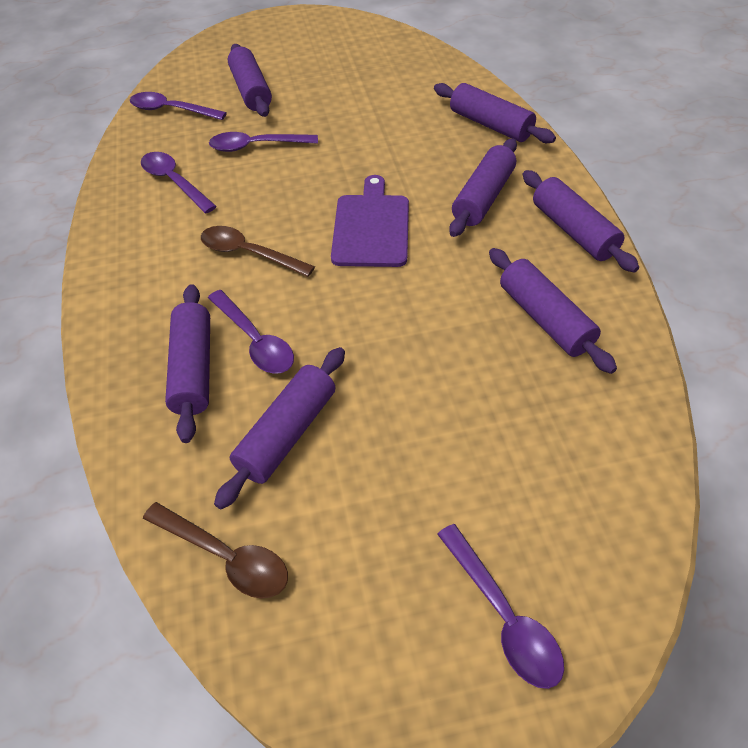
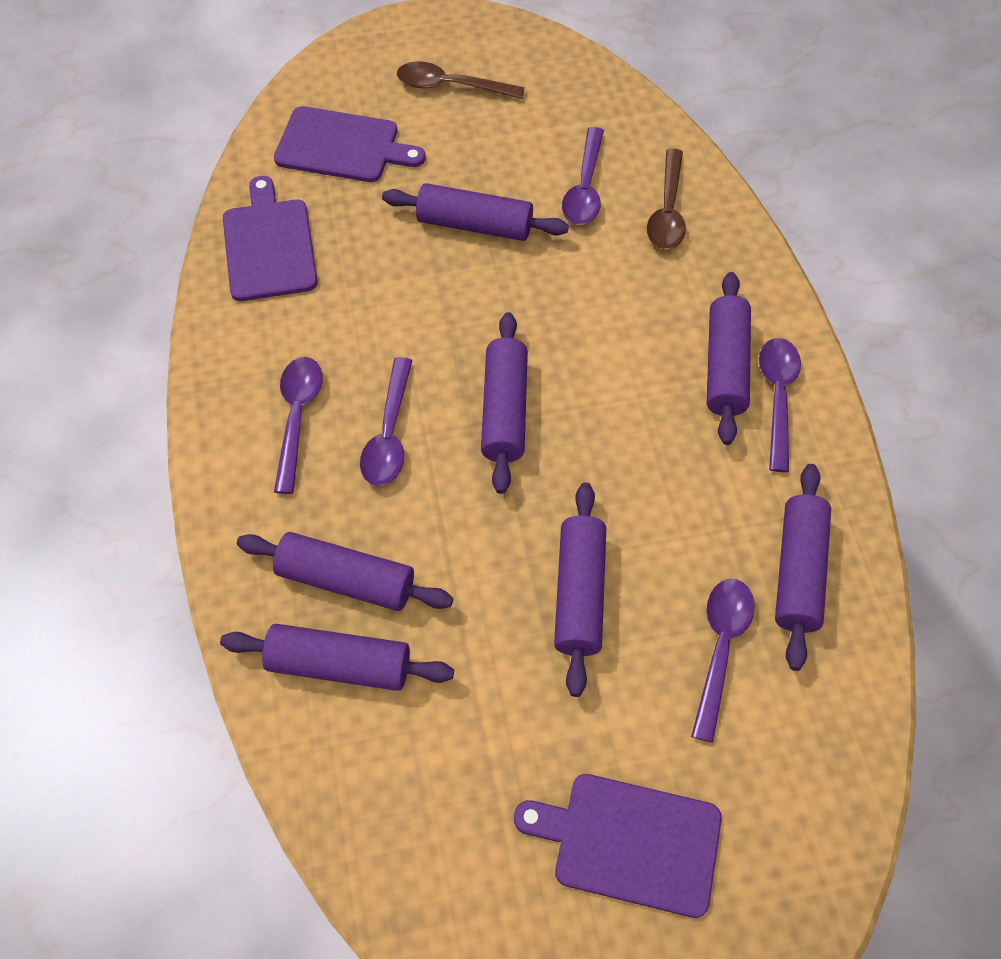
purple cutting board: [331,175,409,267] = 1 -> [223,176,318,301] [274,106,426,182] [514,774,722,918] = 3

